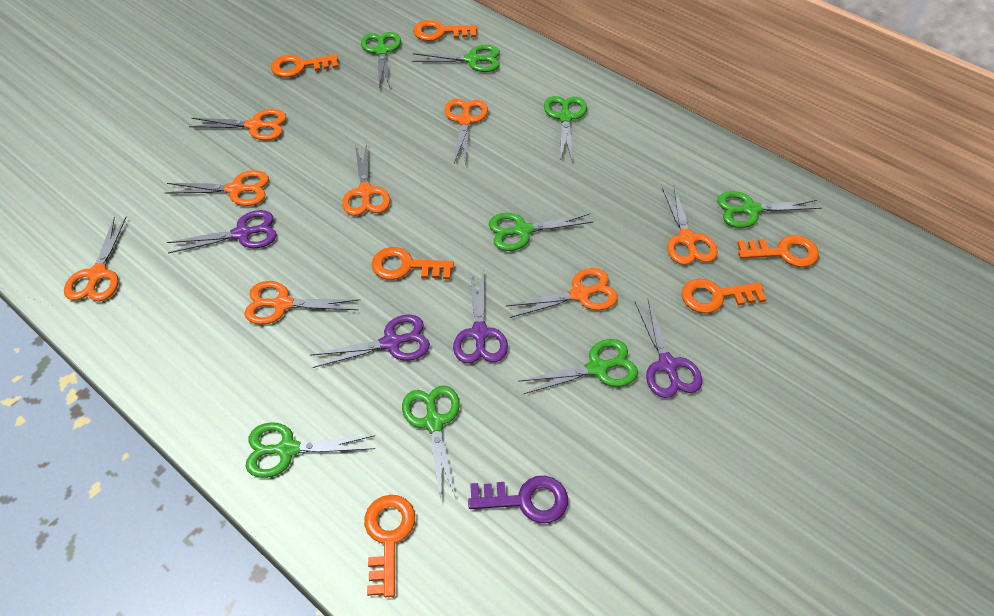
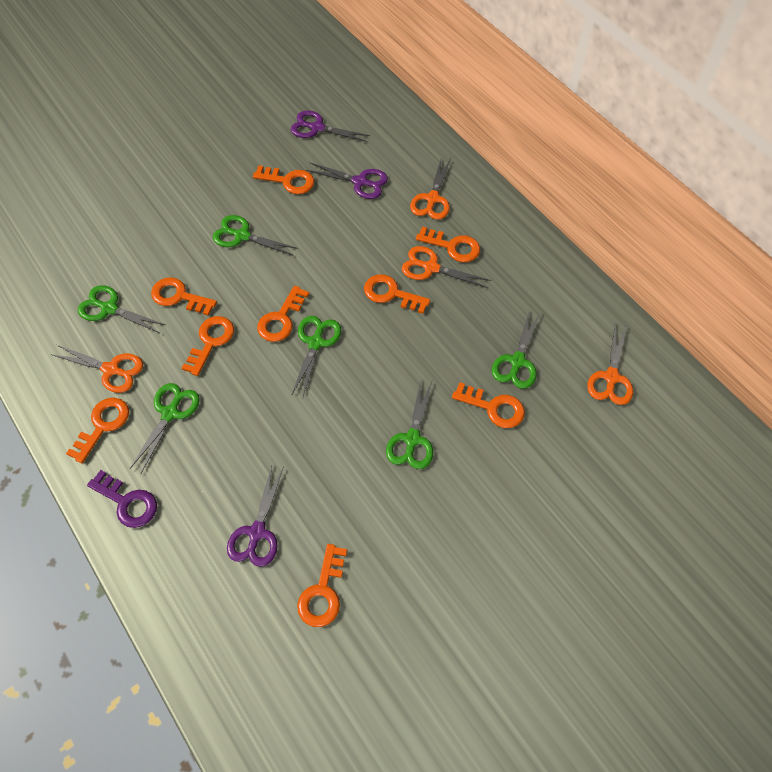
green scissors: [246,422,375,478] [361,32,401,87] [402,385,460,501] [412,45,500,72] [489,213,593,251] [518,339,638,394] [544,96,587,160] [717,191,822,228] = 8 -> [78,285,165,333] [130,383,200,473] [213,215,298,256] [291,316,341,397] [386,380,433,469] [492,310,541,389] = 6
orange key: [271,55,338,78] [364,495,415,597] [372,247,454,280] [413,20,477,41] [681,279,766,313] [737,235,819,267] = 6 -> [66,398,129,463] [151,277,217,316] [182,316,234,376] [253,165,314,194] [257,286,309,342] [297,544,347,627] [364,274,430,314] [416,226,480,262] [452,382,525,428] = 9
orange scissors: [64,217,126,301] [165,170,269,206] [189,109,286,141] [244,281,360,325] [342,142,390,216] [445,99,488,164] [506,268,618,318] [662,186,718,265] = 8 -> [51,345,143,393] [402,246,491,288] [410,157,451,220] [587,323,633,405] = 4
purple scissors: [167,210,277,253] [311,314,430,368] [453,271,508,363] [635,299,702,398] = 4 -> [227,466,284,567] [291,111,370,142] [306,163,388,199] = 3

